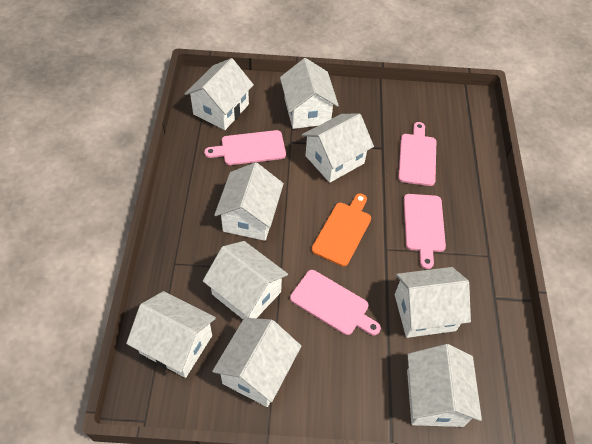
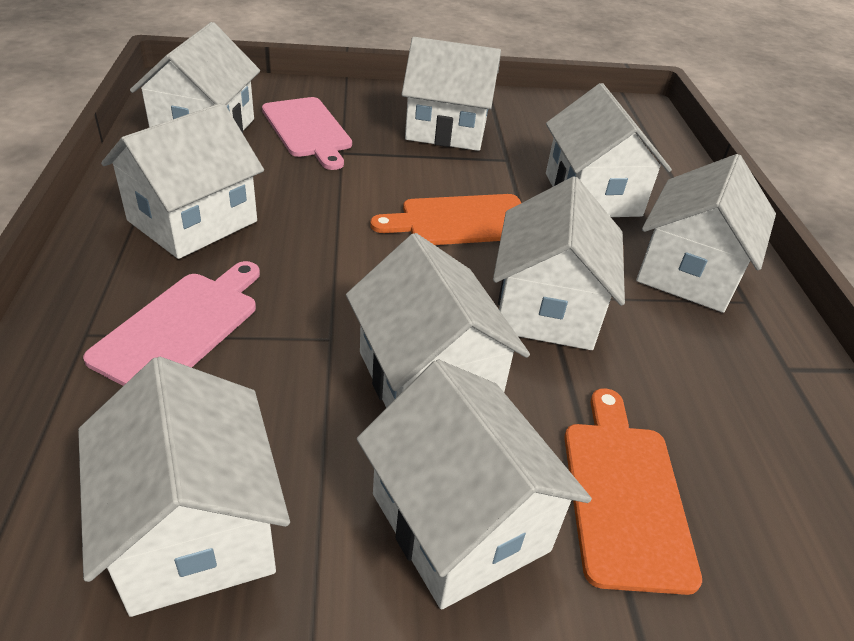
orange cutting board: [312,193,371,266] = 1 -> [370,194,521,245] [564,388,702,595] = 2
pink cutting board: [204,130,286,165] [290,270,381,335] [398,122,436,186] [404,194,446,269] = 4 -> [83,261,260,386] [262,97,352,170] = 2

